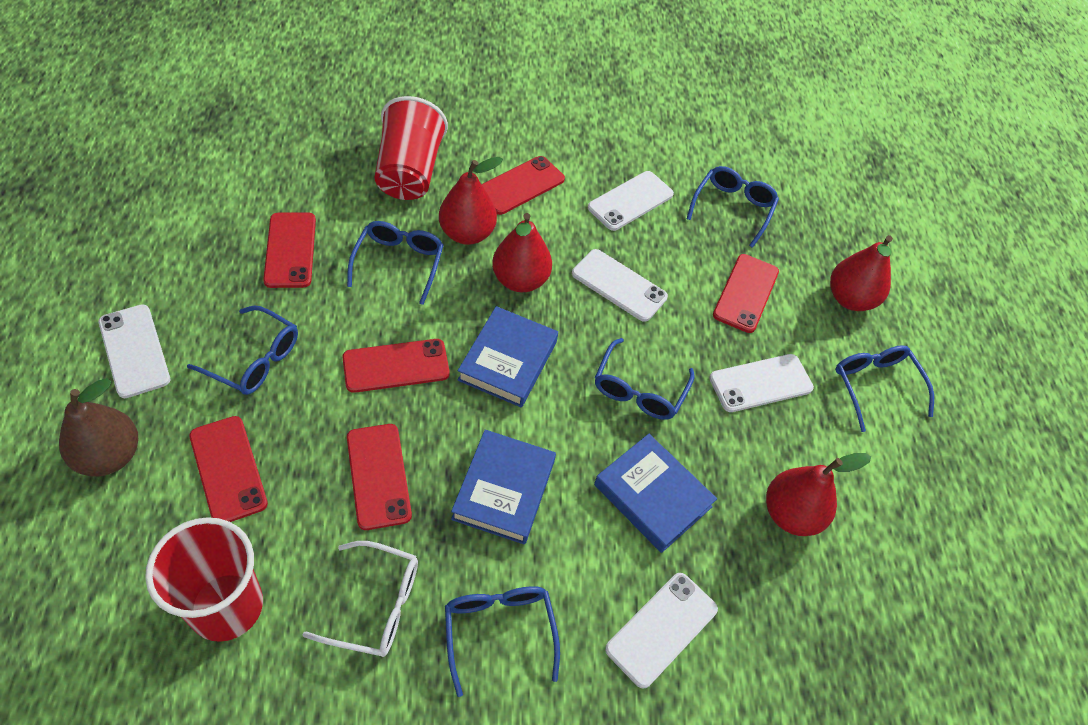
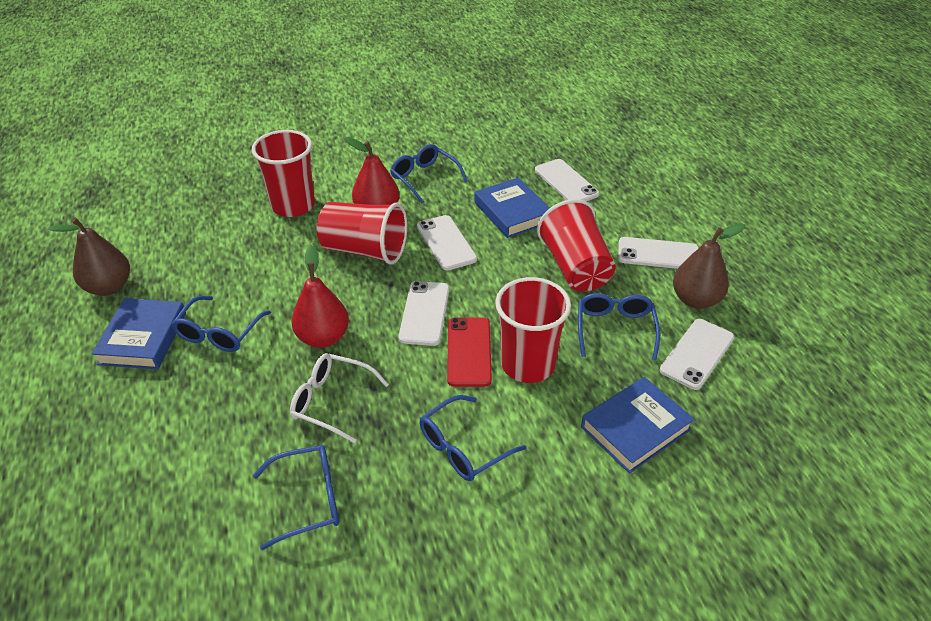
blue glasses: [187,305,298,395] [347,221,444,305] [445,586,560,697] [595,338,695,420] [687,166,779,248] [835,345,934,432] = 6 -> [171,296,271,352] [253,445,339,550] [390,144,468,203] [420,395,526,481] [578,293,660,360] = 5
brown pear: [59,378,138,477] = 1 -> [48,217,130,296] [673,223,745,309] = 2
red cup: [145,517,263,642] [374,96,448,200] = 2 -> [252,130,315,217] [316,202,407,265] [495,277,571,383] [537,199,616,291] = 4
red pear: [439,157,503,245] [492,213,552,292] [766,453,871,536] [830,235,893,311] = 4 -> [291,245,349,348] [345,137,400,205] = 2
red phone: [189,416,268,522] [263,213,316,288] [342,339,450,393] [347,424,412,530] [481,156,565,215] [713,254,779,333] = 6 -> [447,317,492,387] = 1

